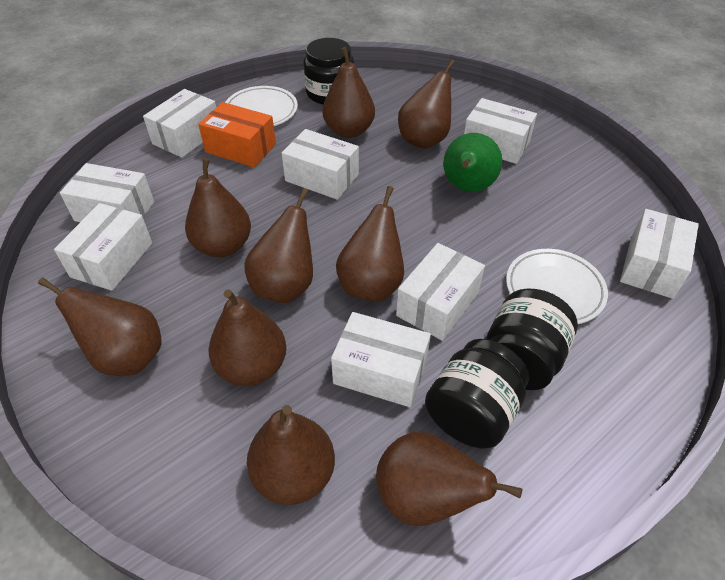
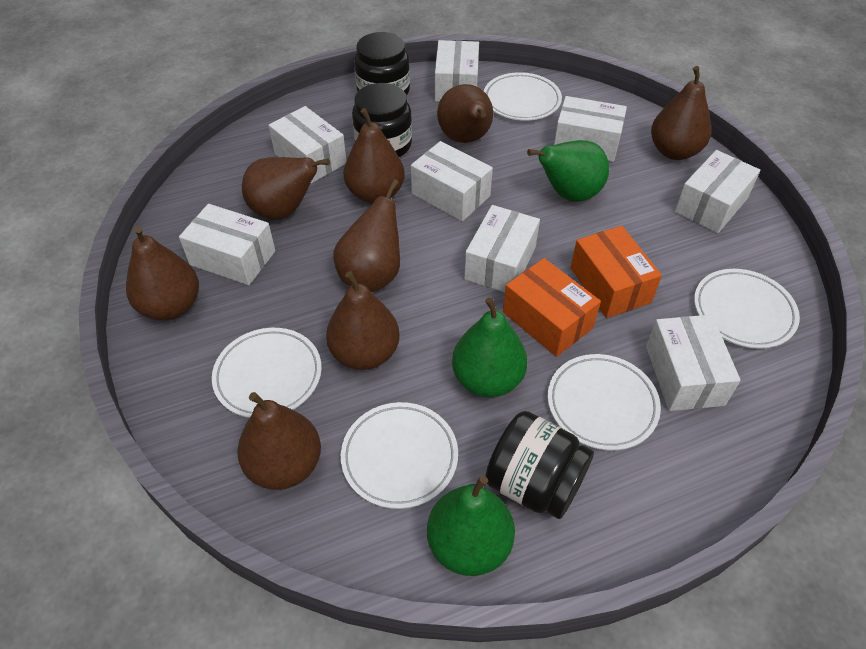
brown pear: [38,278,162,376] [185,158,251,257] [209,289,286,386] [244,188,313,303] [247,405,335,505] [323,47,375,138] [336,186,404,302] [376,432,522,526] [398,60,455,149] = 9 -> [126,226,199,320] [237,392,321,490] [242,157,330,219] [326,271,400,370] [333,179,400,292] [344,108,405,203] [437,84,493,143] [651,66,711,160] = 8
green pear: [443,133,502,192] = 1 -> [427,475,515,576] [452,297,527,397] [527,140,609,202] = 3
orange box: [198,102,276,167] = 1 -> [503,258,601,357] [571,226,662,318] = 2
white plate: [225,86,298,126] [506,249,608,324] = 2 -> [212,328,322,418] [341,402,458,509] [484,72,562,121] [548,354,661,450] [694,269,800,349] = 5

